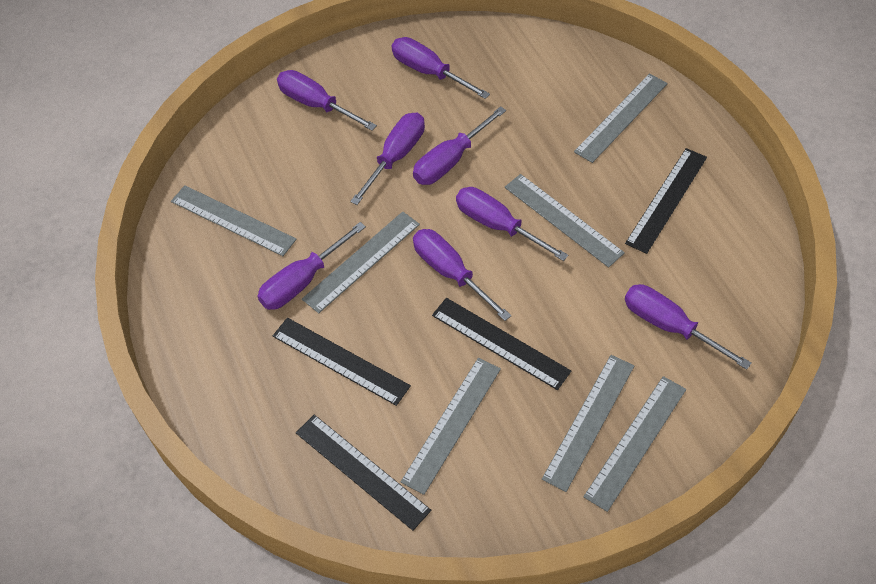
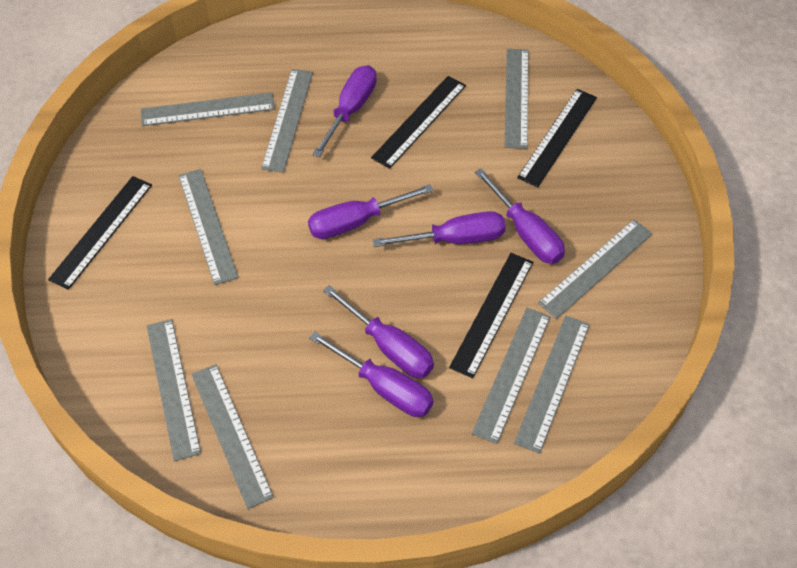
grey ruler: [171,185,296,256] [302,212,420,313] [401,358,501,495] [505,174,625,268] [542,355,634,492] [574,73,668,163] [583,376,686,512] = 7 -> [141,92,275,126] [147,319,201,461] [178,169,238,285] [191,364,274,509] [261,69,313,172] [472,308,551,444] [505,49,529,149] [514,316,590,454] [538,219,653,319] = 9
purple screwdriver: [258,222,366,310] [277,70,377,131] [350,113,425,205] [392,37,490,99] [413,106,506,185] [413,229,511,321] [456,187,568,261] [625,284,751,370] = 8 -> [308,184,433,239] [309,331,433,417] [312,65,377,157] [323,285,434,378] [373,211,506,247] [475,168,565,264] = 6

